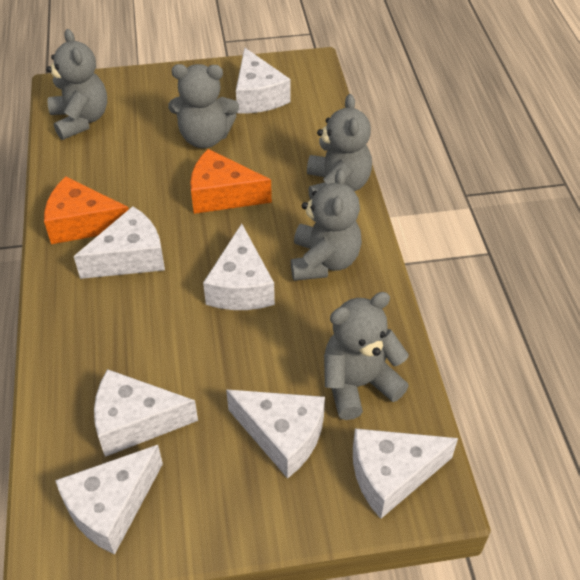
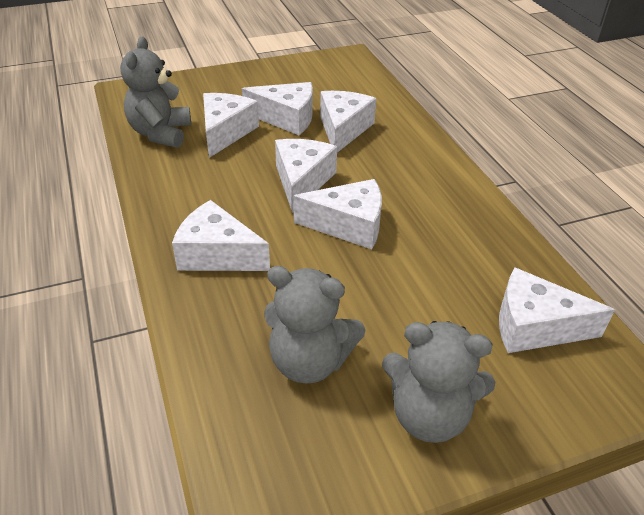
grey teddy bear: [46,29,107,140] [168,64,239,148] [291,168,362,281] [307,94,372,200] [324,292,409,420] = 5 -> [120,37,191,148] [264,266,365,384] [382,321,495,443] = 3
orange cheese: [44,177,129,244] [190,149,272,214] = 2 -> none = 0

